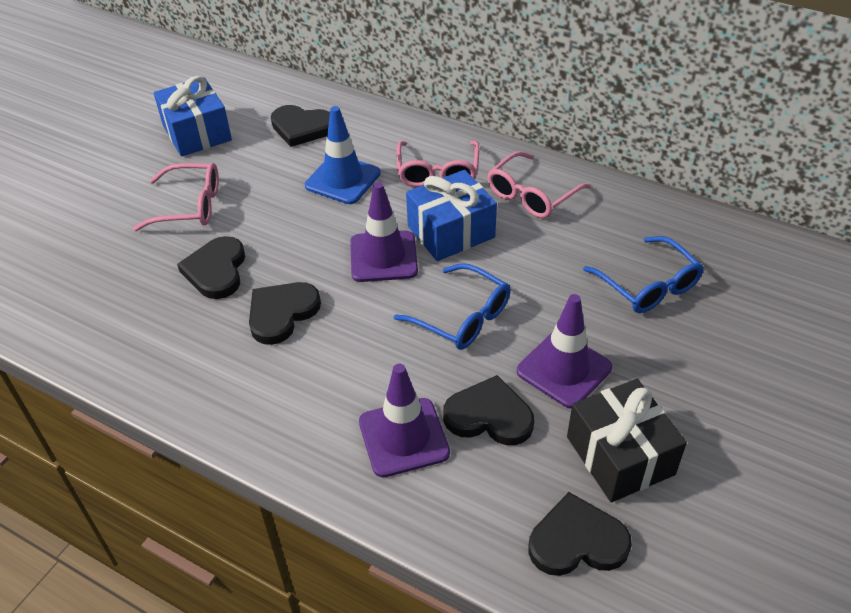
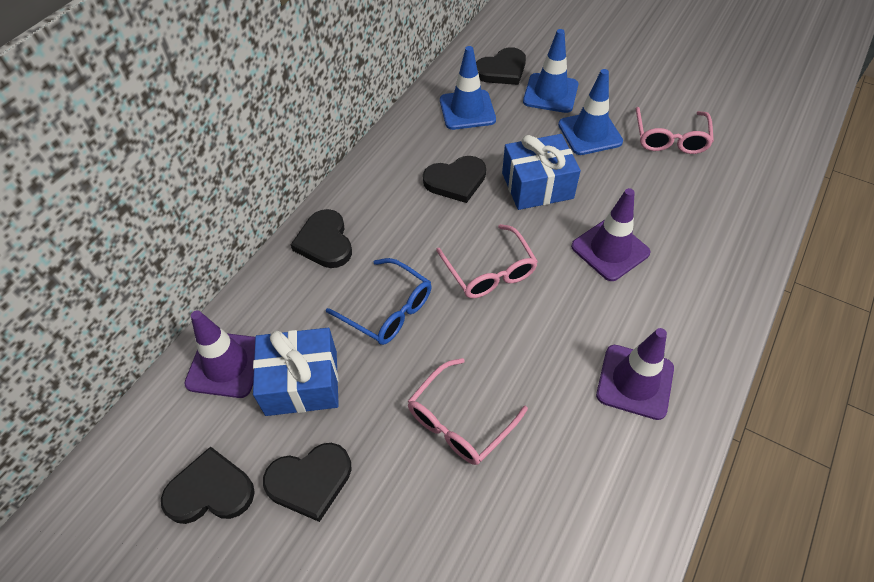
black gift: [567,379,687,502] = 1 -> none = 0
blue glasses: [394,263,511,350] [583,236,704,313] = 2 -> [326,258,431,345] = 1
blue traffic cone: [305,106,381,204] = 1 -> [440,46,496,130] [523,29,578,113] [558,69,623,155] = 3

